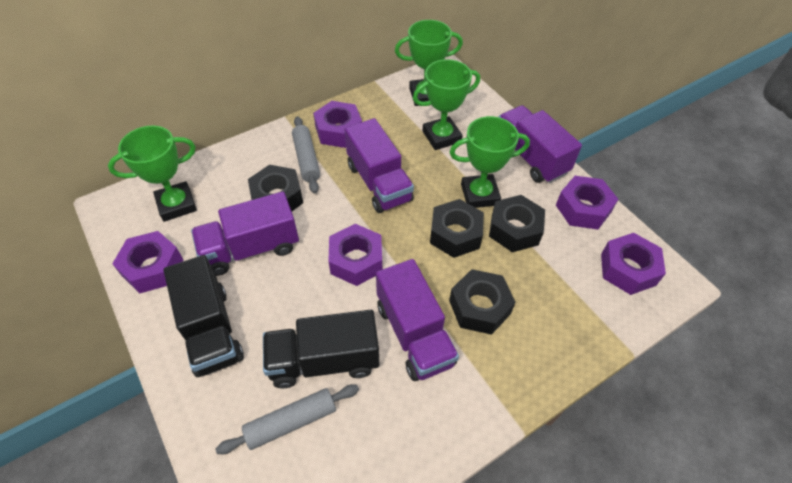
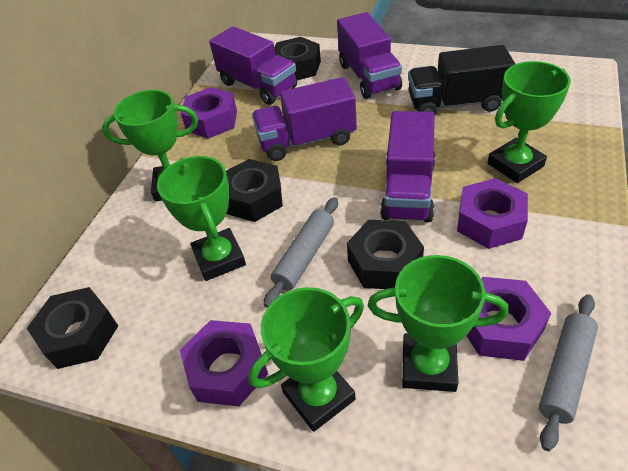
black truck: [164,255,244,377] [263,310,379,388] = 2 -> [408,45,515,115] = 1
green trophy: [108,126,197,222] [395,20,463,106] [413,59,480,150] [450,116,530,208] = 4 -> [102,90,198,202] [157,156,246,281] [248,287,364,432] [368,255,509,392] [488,61,571,183] = 5
purple nut: [112,231,184,293] [313,101,362,148] [328,224,382,286] [556,176,618,229] [601,233,666,295] = 5 -> [180,320,268,406] [181,87,237,138] [457,178,528,249] [466,277,551,361] = 4

